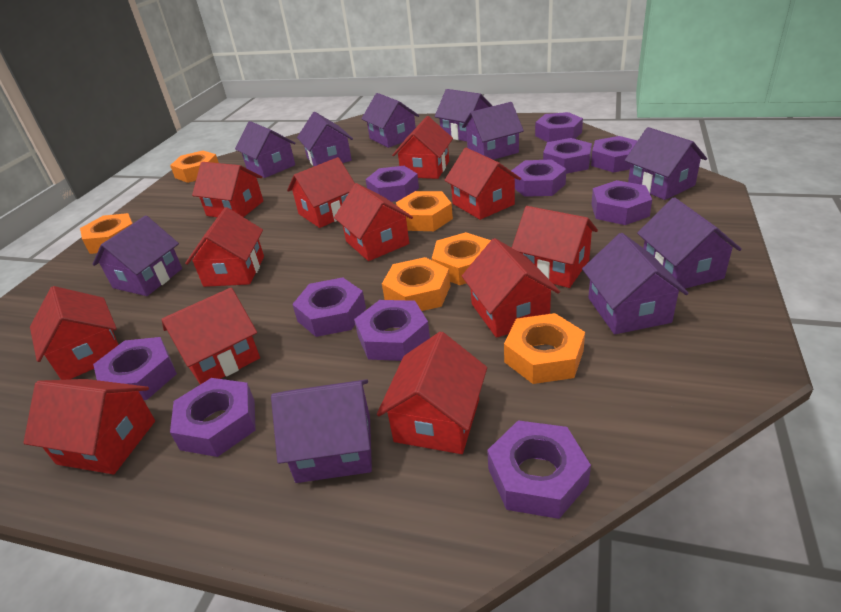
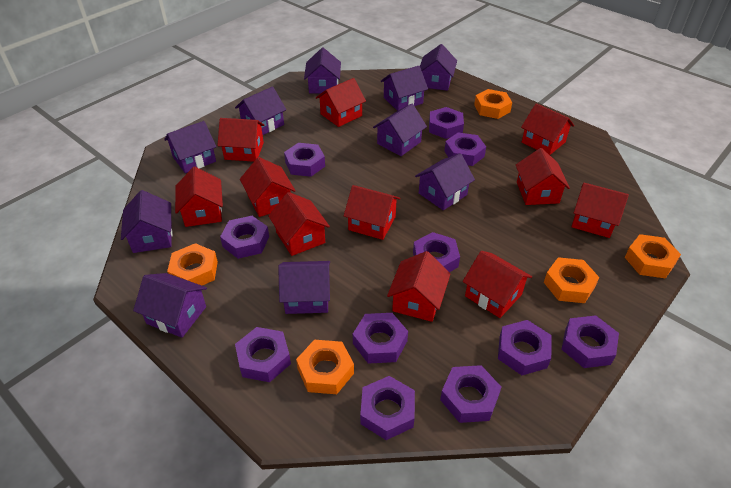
orange nut: [80,213,133,254] [170,151,219,183] [382,257,450,311] [396,191,453,231] [432,232,491,285] [504,313,585,384] = 6 -> [167,243,218,285] [296,340,354,394] [474,89,512,119] [544,257,599,303] [625,234,681,279] = 5
red house: [23,379,155,474] [30,286,118,380] [161,288,260,385] [185,207,264,287] [192,162,263,217] [287,157,355,228] [334,183,413,261] [377,332,487,454] [392,116,453,179] [444,148,521,220] [462,238,560,338] [512,206,598,288] = 12 -> [175,167,223,227] [217,118,264,162] [240,157,296,217] [268,192,330,256] [316,78,366,127] [344,185,400,240] [387,251,451,322] [463,251,532,318] [516,148,570,205] [521,103,574,155] [572,183,629,238] = 11

